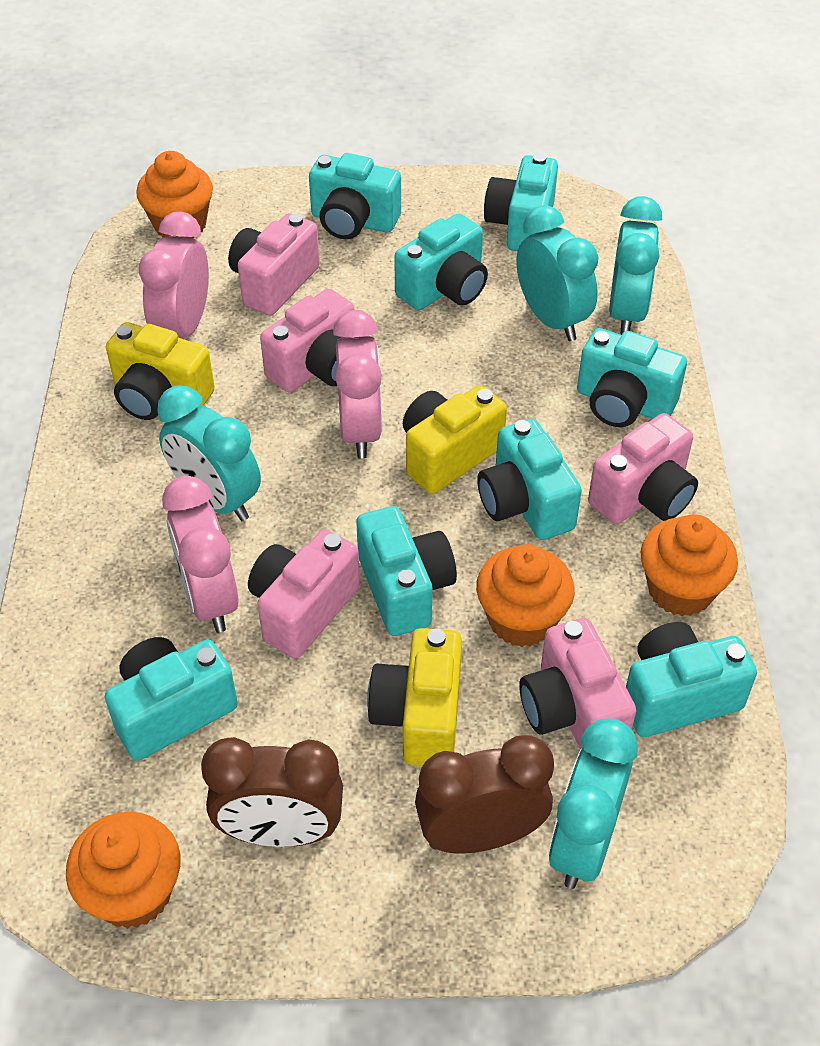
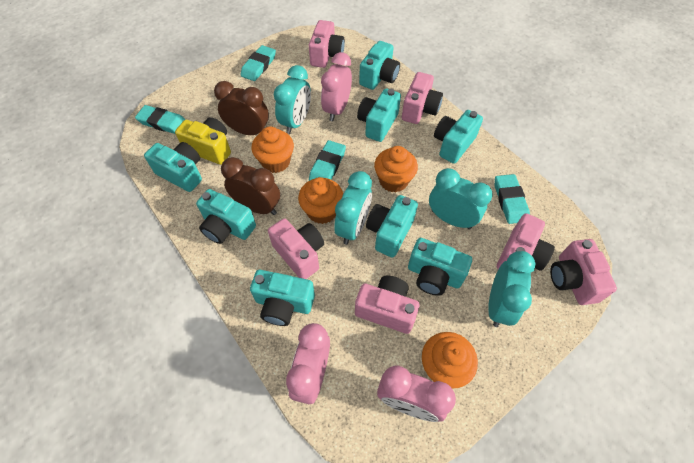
pink camera: [228,213,320,316] [248,529,360,658] [260,289,354,393] [519,618,636,750] [588,413,698,524] = 5 -> [268,218,324,279] [309,20,345,68] [355,276,419,334] [402,72,443,124] [497,213,555,271] [550,239,617,305] = 6
turquoise eraser: none = 0 -> [135,105,186,134] [241,45,276,81] [309,140,346,181] [495,174,530,224] = 4
yellow camera: [106,322,215,420] [367,628,462,766] [403,385,507,494] = 3 -> [175,117,231,165] = 1

